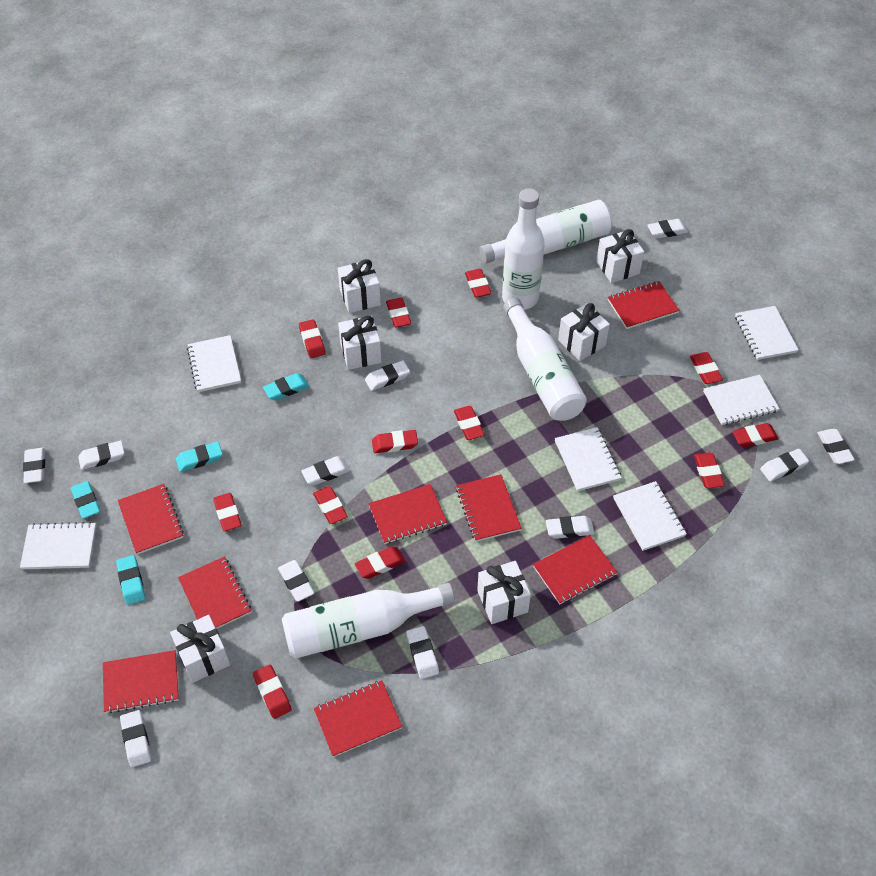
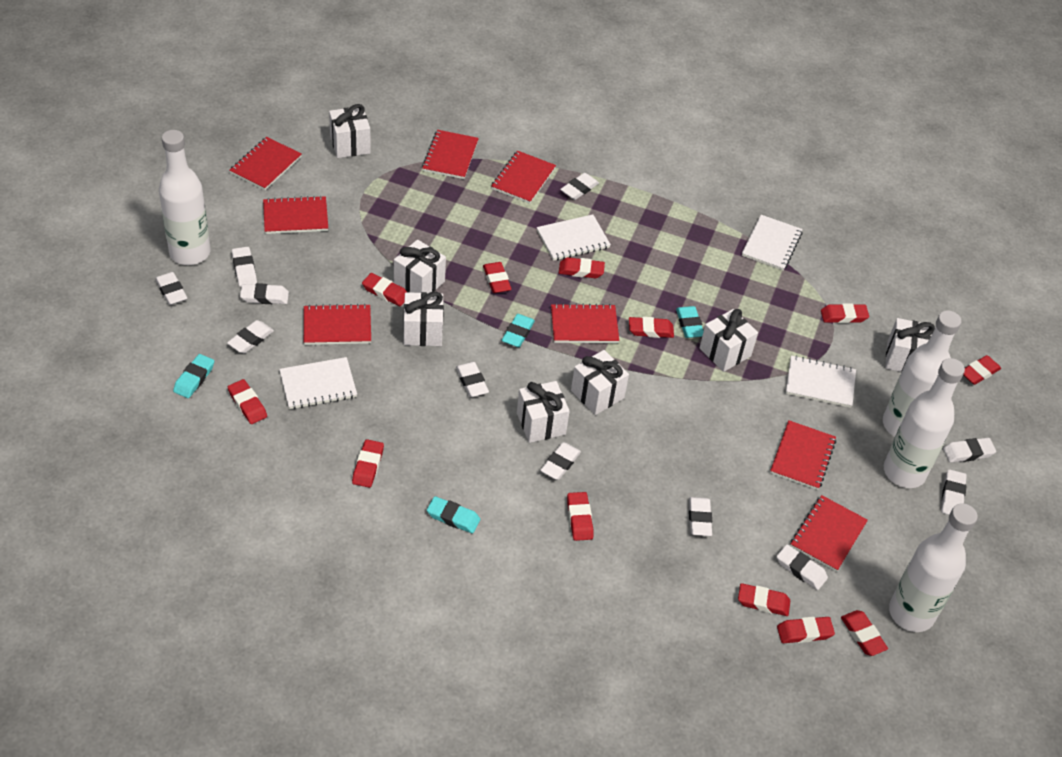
white gift: [170,615,230,683] [338,259,381,313] [338,316,382,370] [477,561,531,624] [558,303,610,361] [596,229,644,283] = 6 -> [329,104,371,158] [394,240,446,293] [403,292,444,346] [517,381,570,443] [571,350,629,415] [700,309,758,372] [885,318,935,372] = 7
white notebook: [20,522,96,569] [187,335,241,392] [555,427,622,491] [613,481,687,551] [703,375,780,425] [735,306,799,360] = 6 -> [279,357,357,409] [537,214,611,261] [742,215,803,271] [786,355,856,408] = 4

